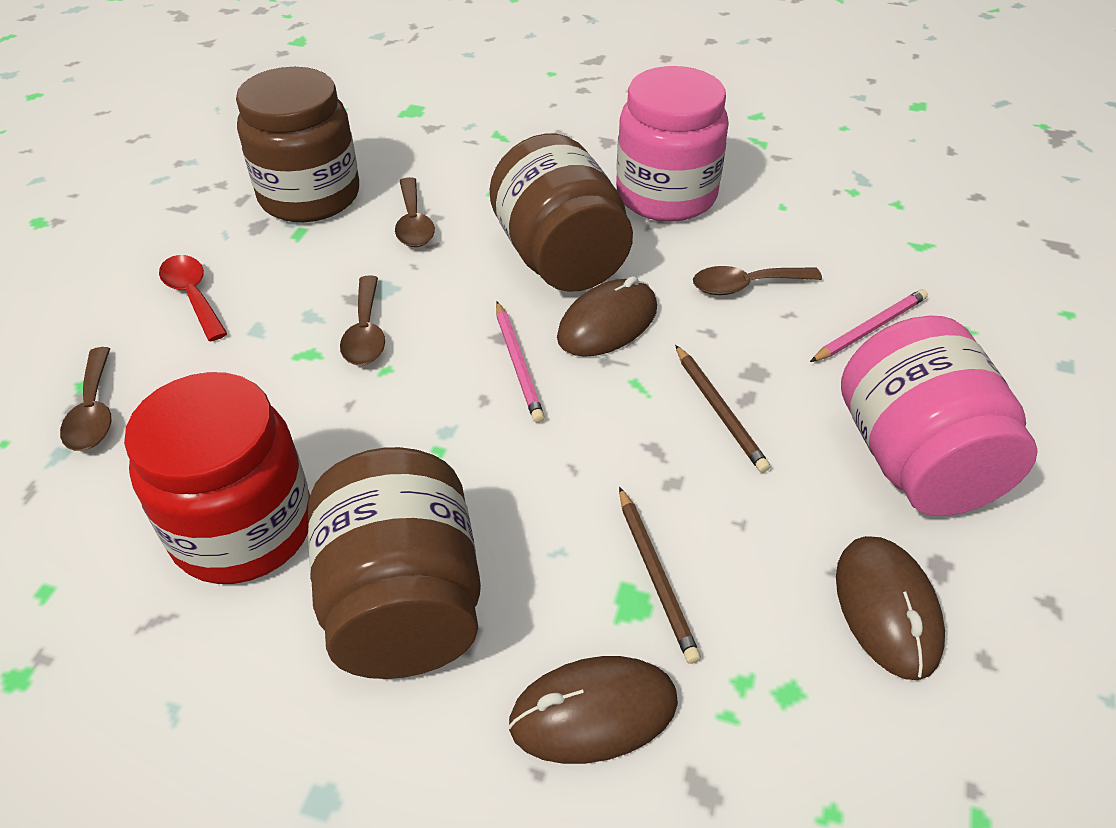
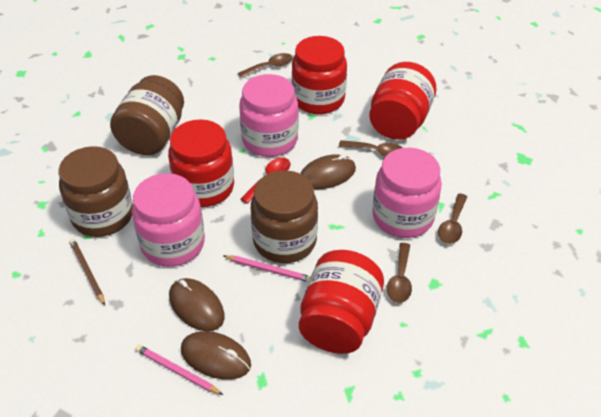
brown pencil: [619,487,701,664] [675,345,770,473] = 2 -> [69,239,105,306] = 1
pink jar: [616,66,729,222] [841,316,1038,516] = 2 -> [132,173,205,267] [239,74,298,157] [372,148,442,238] = 3
red jar: [124,372,310,584] = 1 -> [168,119,234,207] [292,36,347,114] [299,250,384,354] [369,62,436,140] = 4

